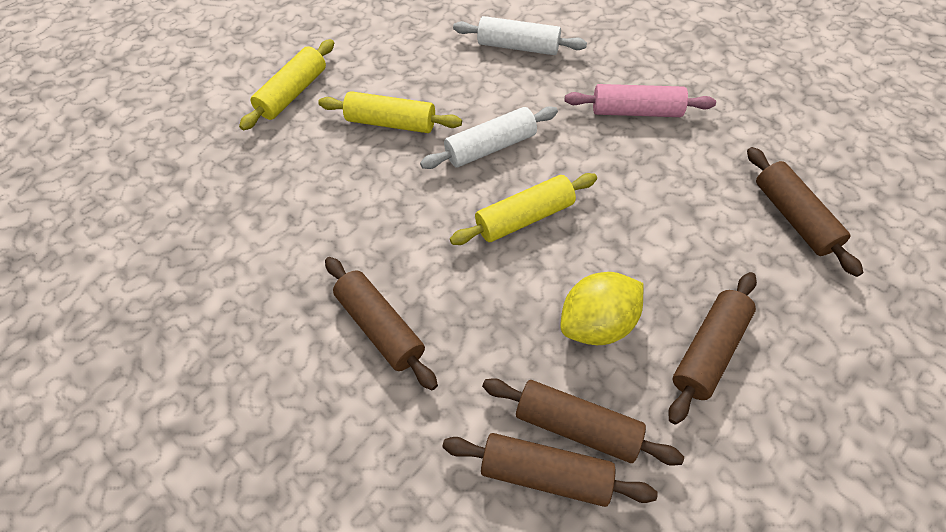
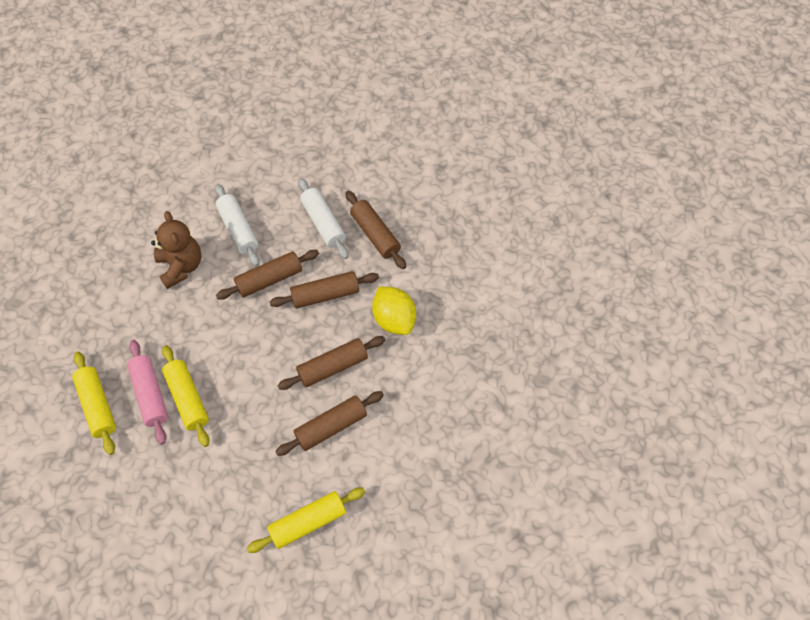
brown teddy bear: none = 0 -> [151,211,201,289] = 1

